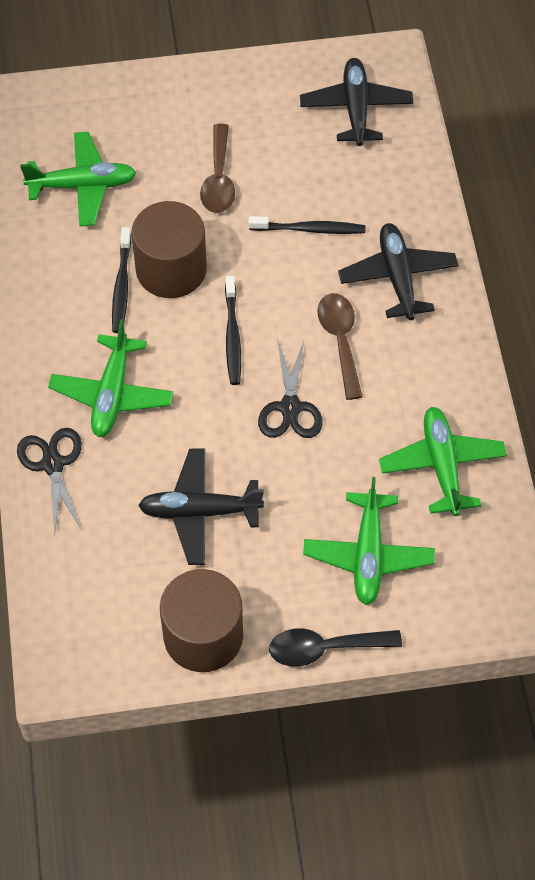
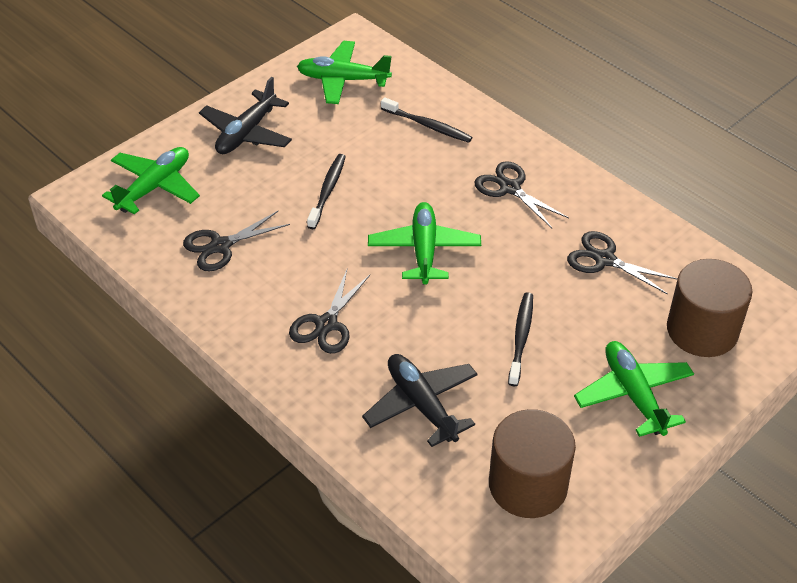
black plane: [138,448,264,565] [300,58,413,146] [338,223,458,320] = 3 -> [199,77,292,154] [362,354,478,447] = 2
black scissors: [17,428,83,537] [258,340,323,438] = 2 -> [183,211,290,272] [289,270,370,354] [474,161,569,228] [567,231,678,295] = 4
black spoon: [269,628,402,666] = 1 -> none = 0
brown spoon: [200,124,235,213] [317,293,363,400] = 2 -> none = 0

